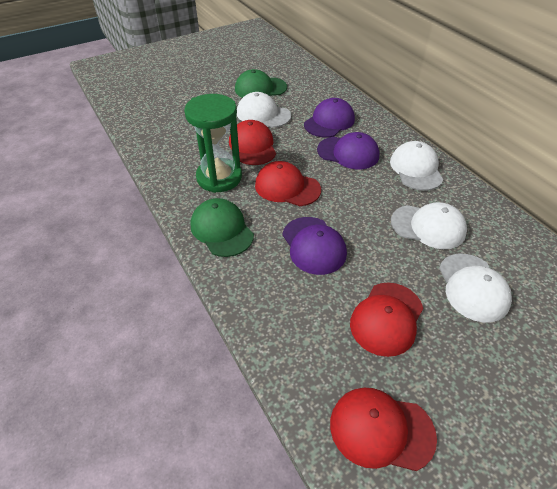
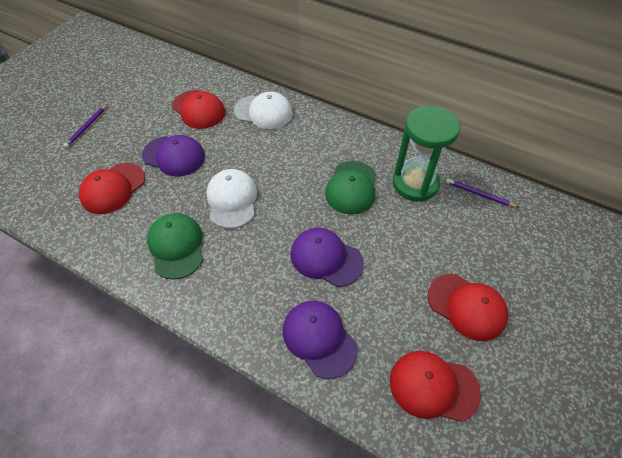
purple pencil: none = 0 -> [63,104,108,148] [446,178,520,208] = 2
white cap: [237,92,291,128] [390,141,443,191] [391,202,467,249] [439,254,512,323] = 4 -> [206,169,257,229] [234,91,293,129] = 2

